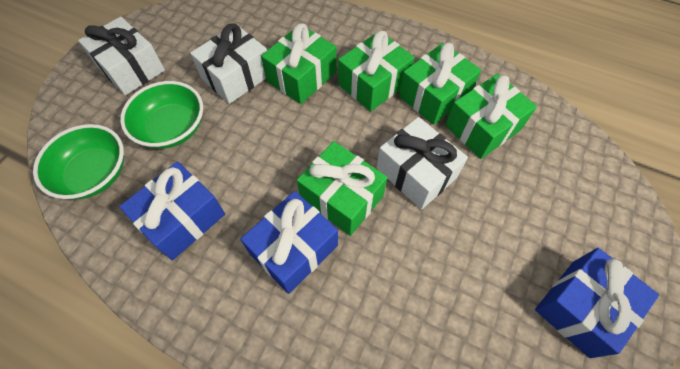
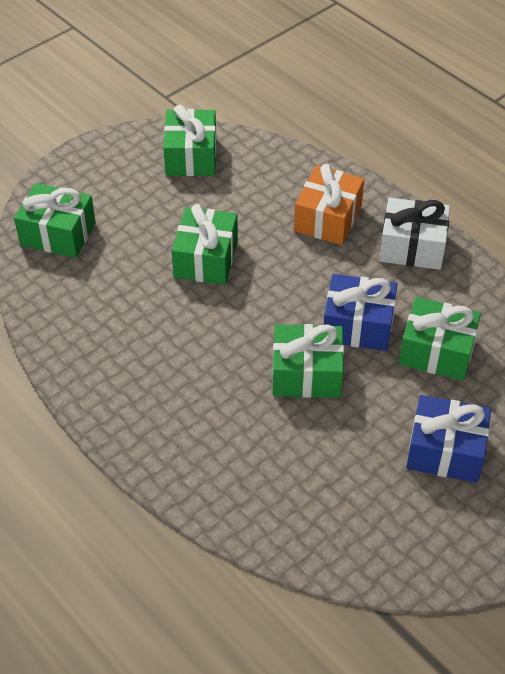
blue gift: [119,161,225,260] [240,191,338,294] [535,248,659,358] = 3 -> [324,274,397,351] [406,395,491,483] = 2
green bowl: [33,124,124,200] [120,81,203,149] = 2 -> none = 0
orange gift: none = 0 -> [294,164,364,245] = 1
white gift: [78,17,165,95] [190,24,267,104] [377,117,468,210] = 3 -> [379,198,450,270] = 1

